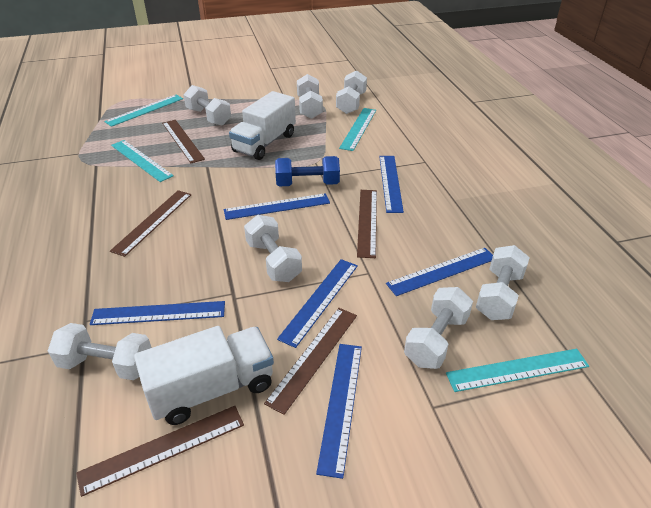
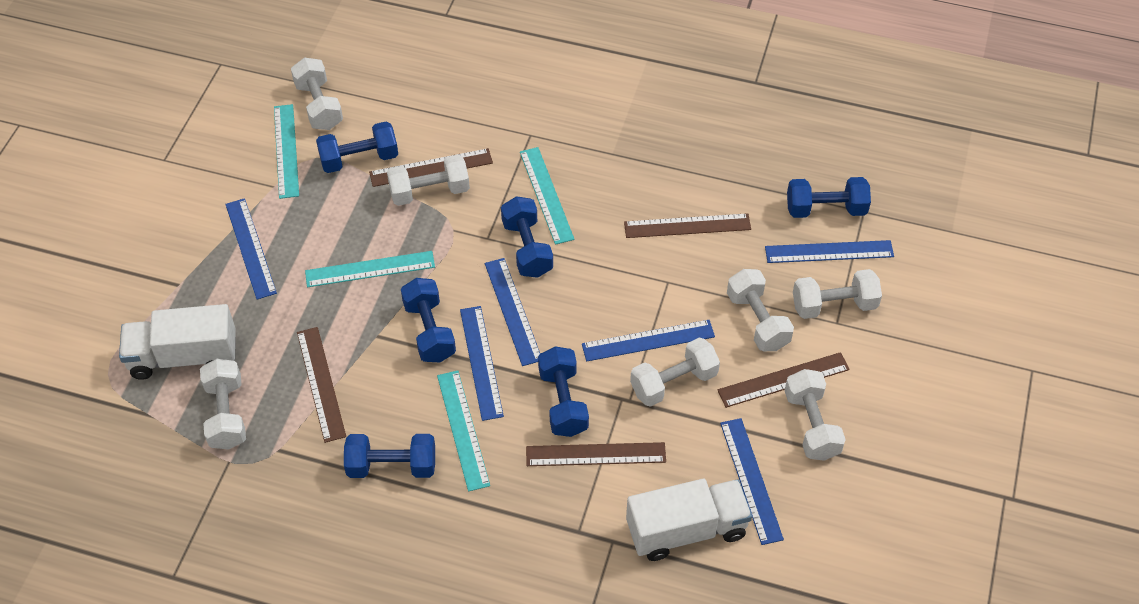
blue dumbbell: [275,156,340,186] = 1 -> [316,121,398,173] [344,434,435,478] [401,278,456,362] [501,196,553,278] [538,346,589,437] [787,177,871,218] = 6

